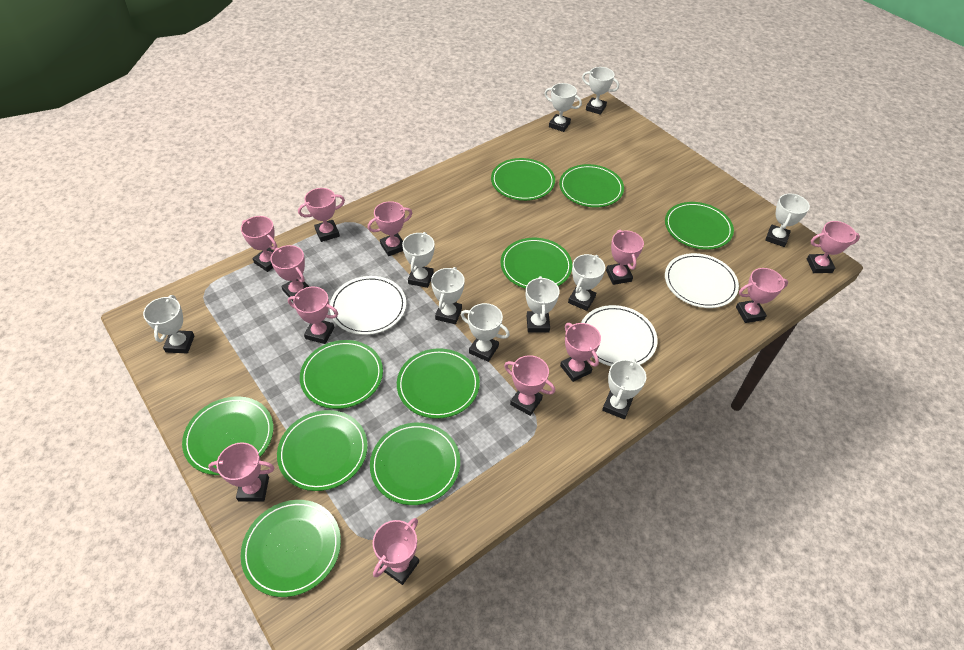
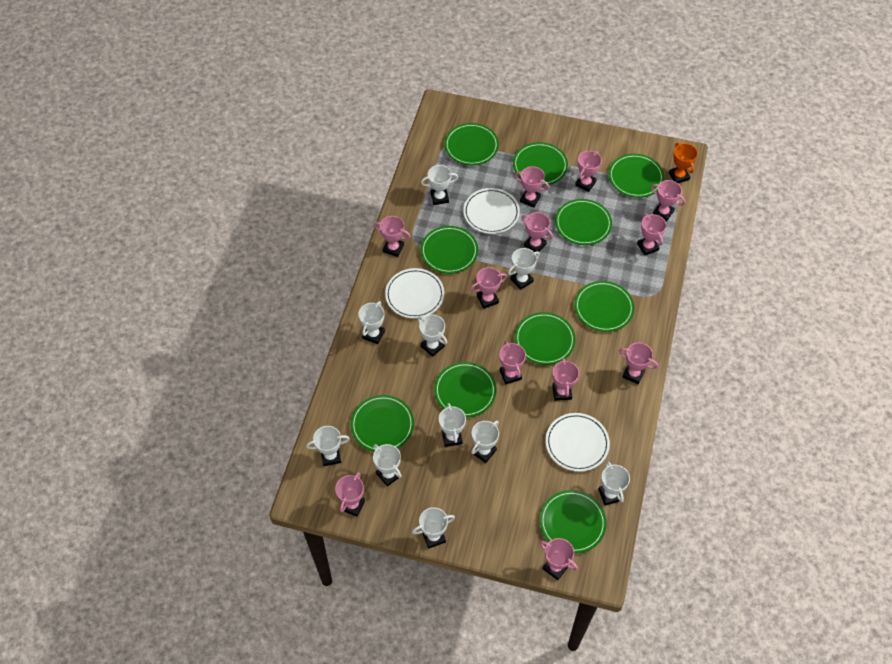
orange trophy: none = 0 -> [669,143,698,183] = 1

